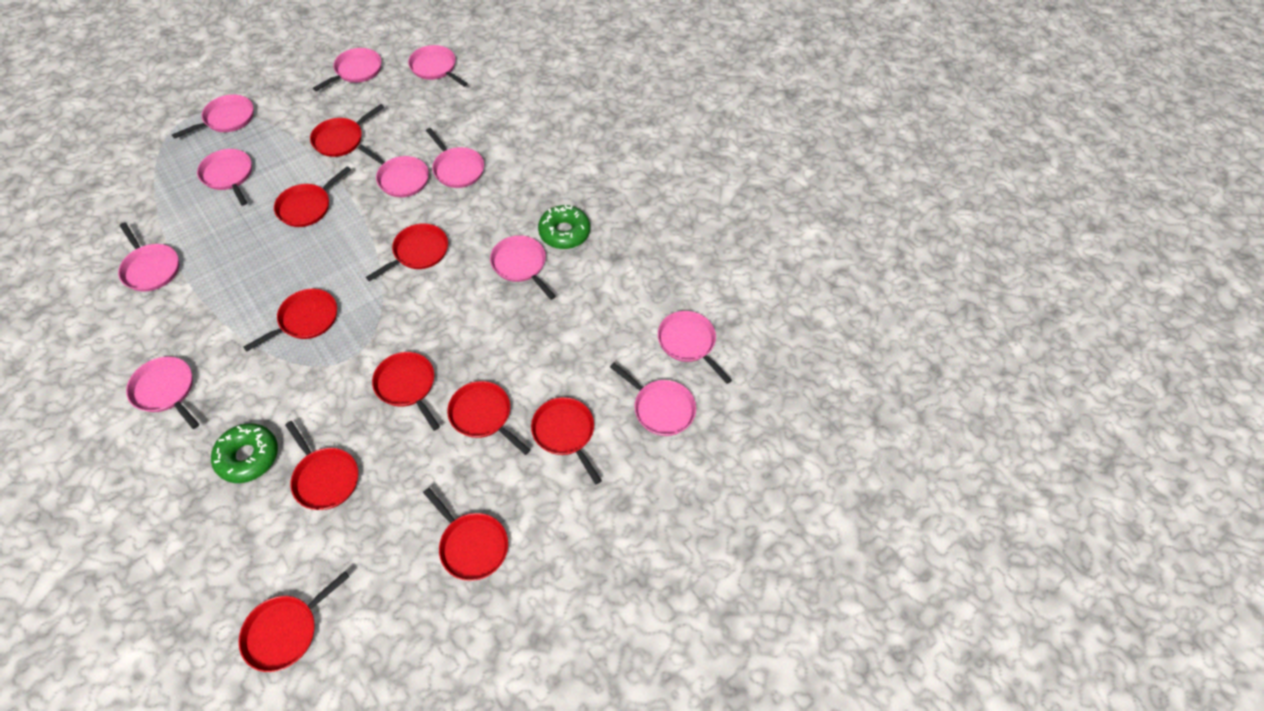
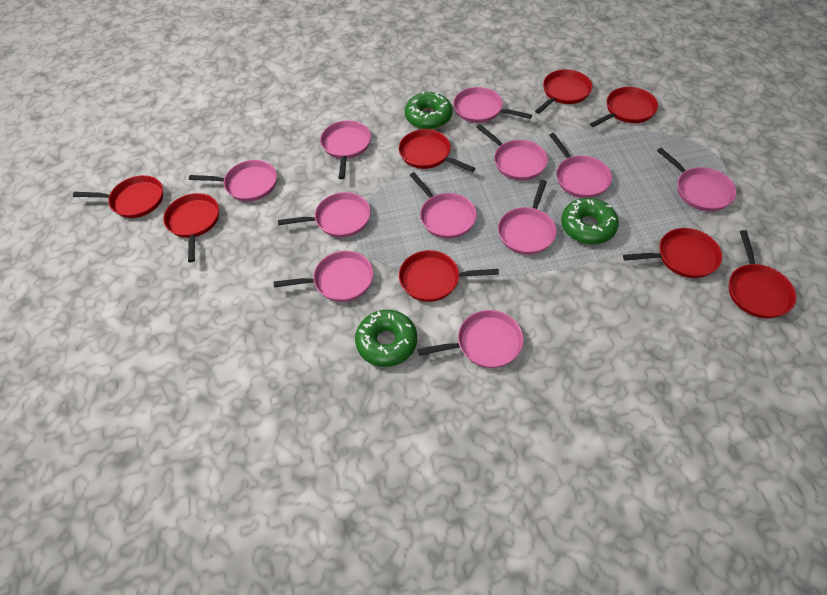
green donut: [211,423,278,483] [538,205,590,249] = 2 -> [355,310,417,367] [405,91,452,130] [561,198,619,244] = 3
red pan: [239,571,349,672] [243,289,337,352] [274,166,351,227] [285,421,358,510] [310,104,384,157] [366,224,448,281] [372,352,440,431] [423,488,508,581] [447,381,530,455] [531,397,602,484] = 10 -> [73,175,163,218] [163,193,219,262] [399,129,475,172] [399,250,499,302] [535,69,592,114] [590,87,658,127] [623,228,722,278] [729,230,796,318] = 8

